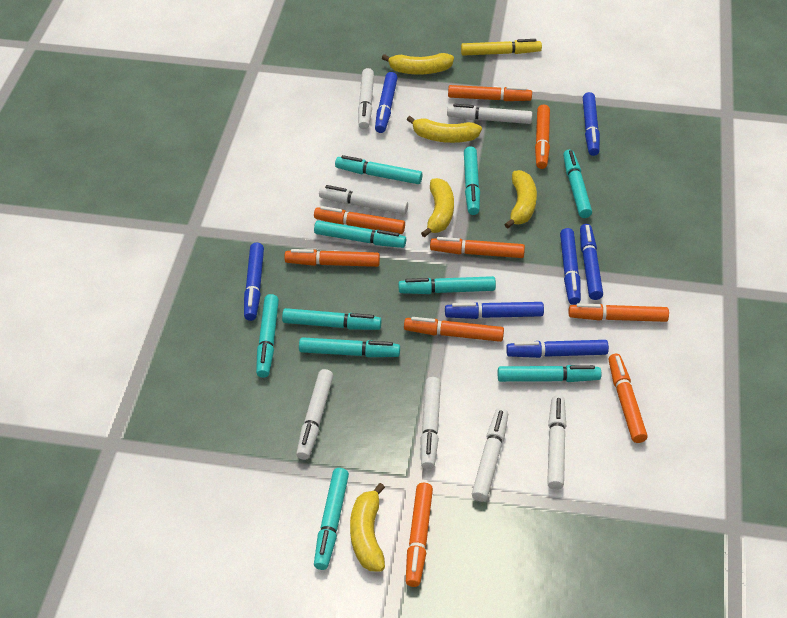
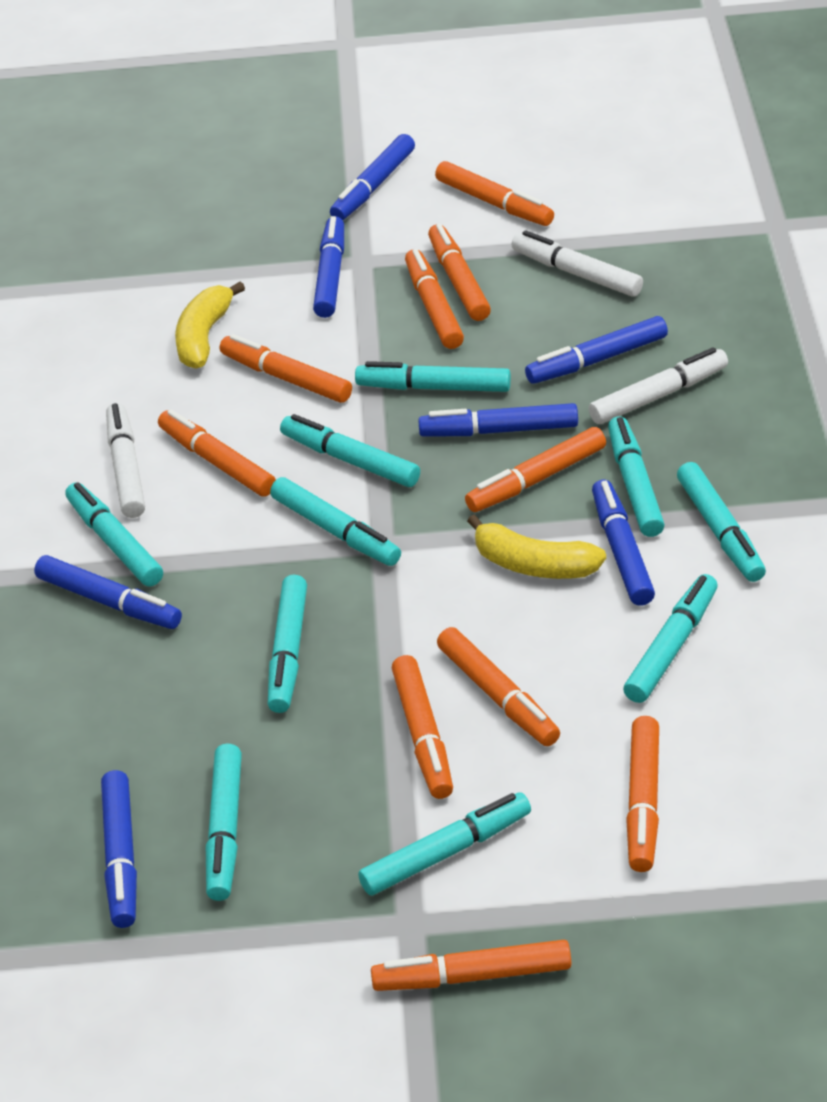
orange marker: [284,249,380,267] [314,206,405,234] [404,317,504,342] [406,483,433,587] [430,237,525,258] [448,85,532,101] [535,105,550,169] [569,303,669,322] [608,354,648,443] = 9 -> [158,409,276,497] [220,334,352,403] [371,940,571,991] [392,655,453,799] [405,249,464,349] [428,224,491,321] [435,161,554,226] [437,627,560,746] [465,427,606,512] [626,716,659,872] = 10
white marker: [296,369,333,460] [319,185,408,215] [358,68,374,129] [420,377,441,469] [447,104,533,124] [472,408,508,502] [547,395,566,490] = 7 -> [106,403,145,518] [512,230,643,297] [589,347,728,424] = 3
yellow banana: [350,483,385,572] [382,53,454,75] [407,116,482,143] [421,178,454,238] [504,170,537,229] = 5 -> [175,282,245,369] [467,515,606,579] = 2
yellow marker: [461,39,542,56] = 1 -> none = 0

